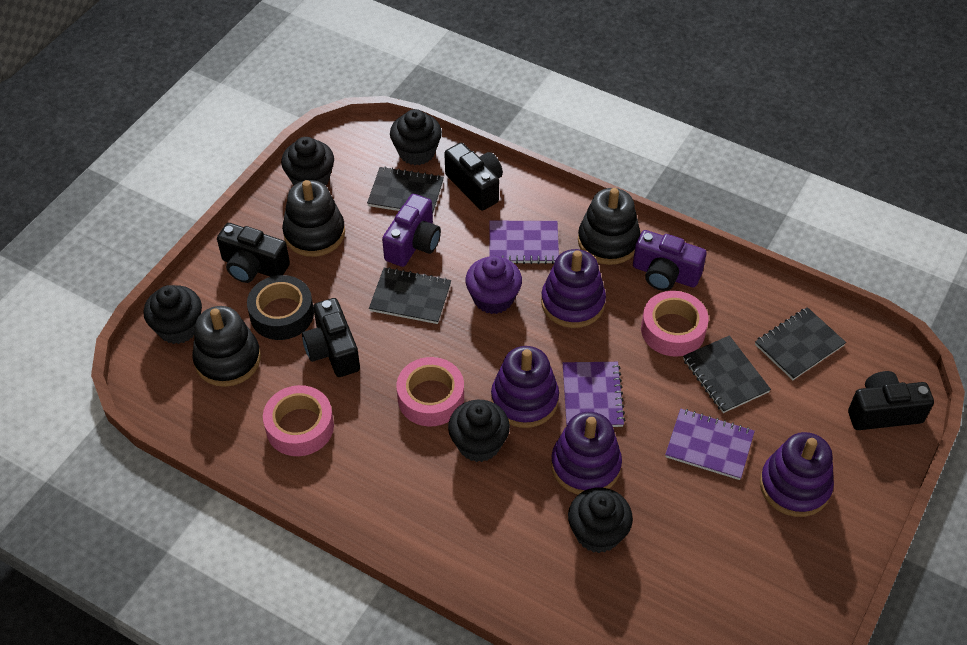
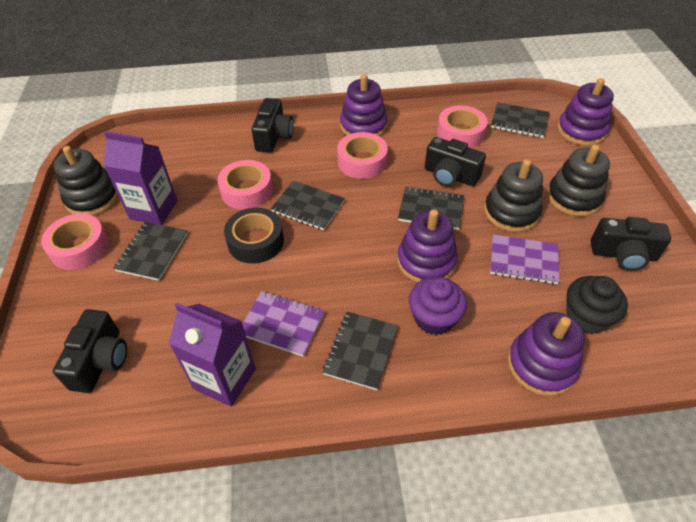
black cupcake: [144,285,202,344] [281,137,334,185] [390,109,442,165] [448,400,510,462] [568,488,633,553] = 5 -> [566,276,628,334] = 1
black notebook: [367,166,444,213] [369,267,451,324] [683,335,771,413] [755,307,846,380] = 4 -> [113,222,188,281] [271,181,345,230] [323,312,398,390] [398,186,464,230] [491,102,549,138] = 5
pink tape: [263,385,334,456] [397,357,464,426] [641,291,709,357] = 3 -> [41,214,109,270] [217,160,273,210] [337,132,388,179] [437,105,488,148] = 4
purple camera: [382,194,441,267] [633,230,707,291] = 2 -> none = 0
purple carton: none = 0 -> [103,131,178,225] [169,303,256,407] = 2
purple notebook: [489,221,559,264] [563,362,625,427] [665,409,755,480] = 3 -> [242,291,324,357] [490,234,560,285] = 2

